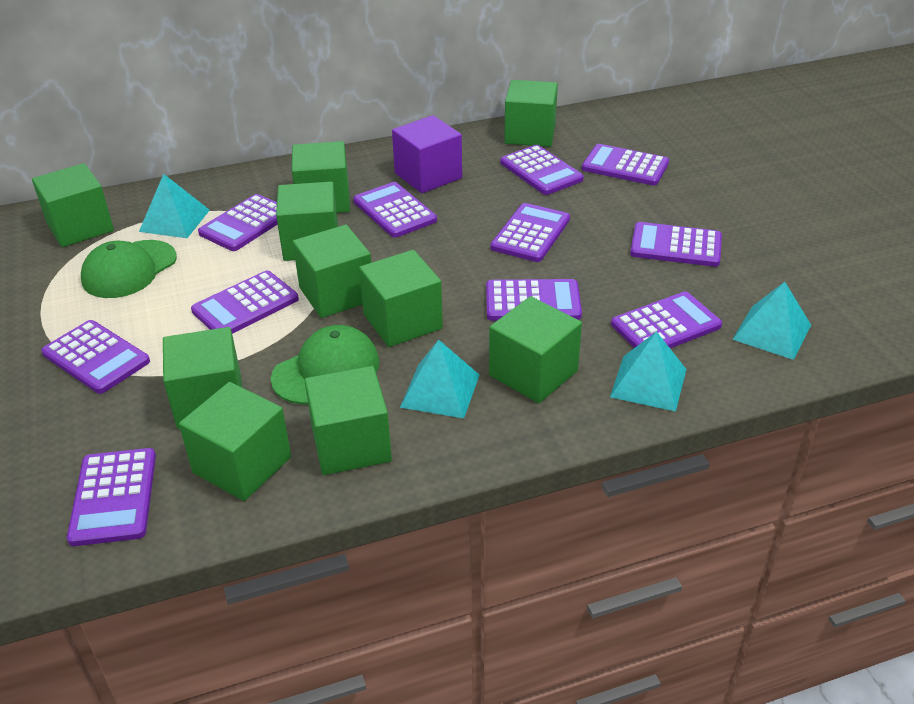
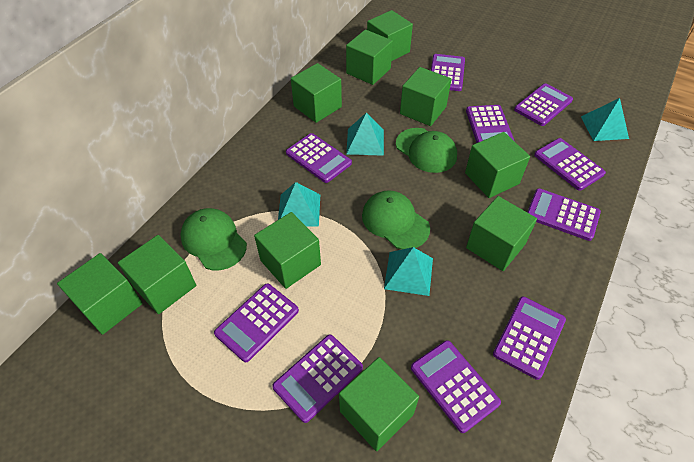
green cap: [81,240,177,298] [271,325,379,405] = 2 -> [180,208,247,270] [362,190,430,249] [396,128,457,173] = 3
purple calculator: [41,320,150,394] [67,448,156,546] [191,271,299,334] [198,194,278,251] [353,182,437,238] [486,279,582,321] [491,203,570,262] [500,145,584,195] [582,144,669,185] [611,291,722,348] [630,222,722,267] = 11 -> [214,283,299,362] [272,335,363,423] [286,133,352,183] [411,340,501,433] [431,54,465,91] [466,105,514,143] [493,297,566,380] [514,83,573,126] [527,188,601,241] [534,138,606,191] = 10
purple cube: [392,115,462,193] = 1 -> none = 0

